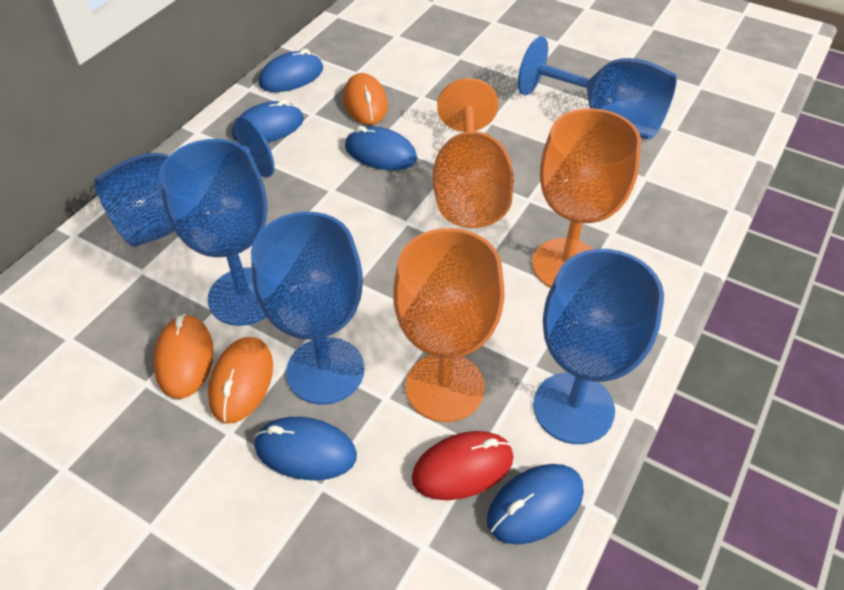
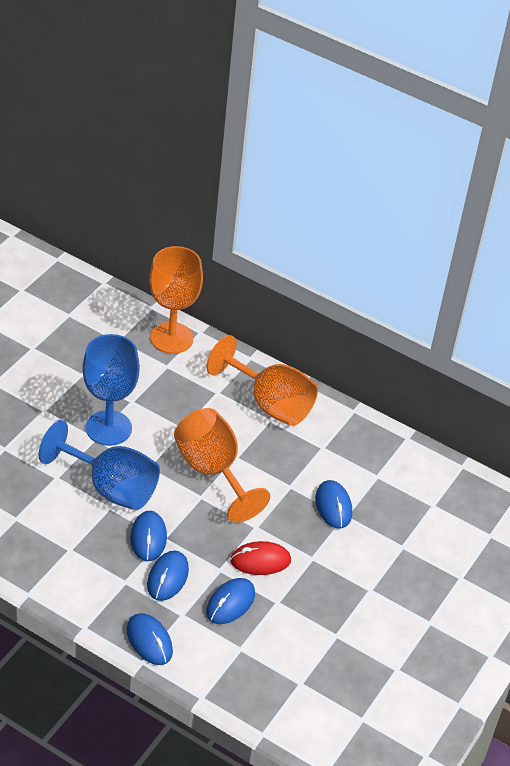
blue goblet: [94,116,274,247] [159,139,267,326] [251,212,364,405] [518,36,677,140] [533,249,664,444] = 5 -> [38,420,160,510] [82,334,140,446] = 2
orange mouse: [153,314,214,399] [208,337,273,424] [343,73,388,125] = 3 -> none = 0

